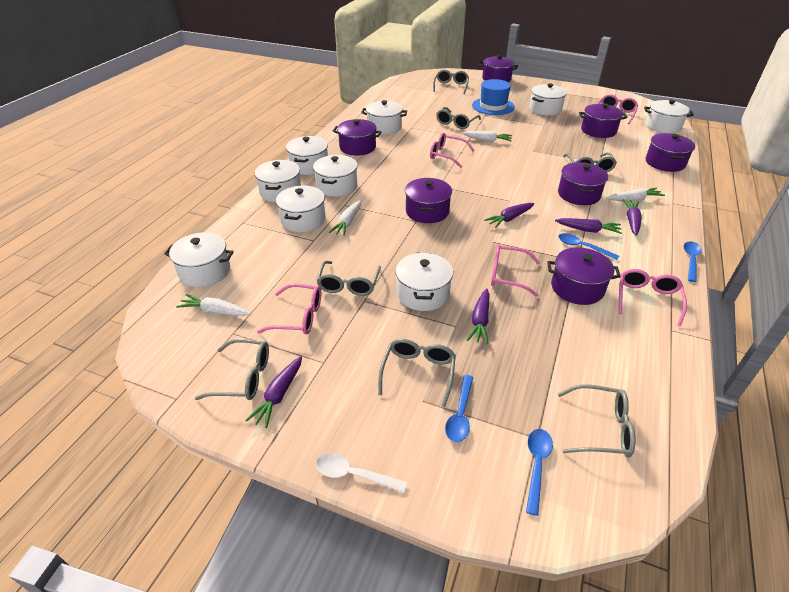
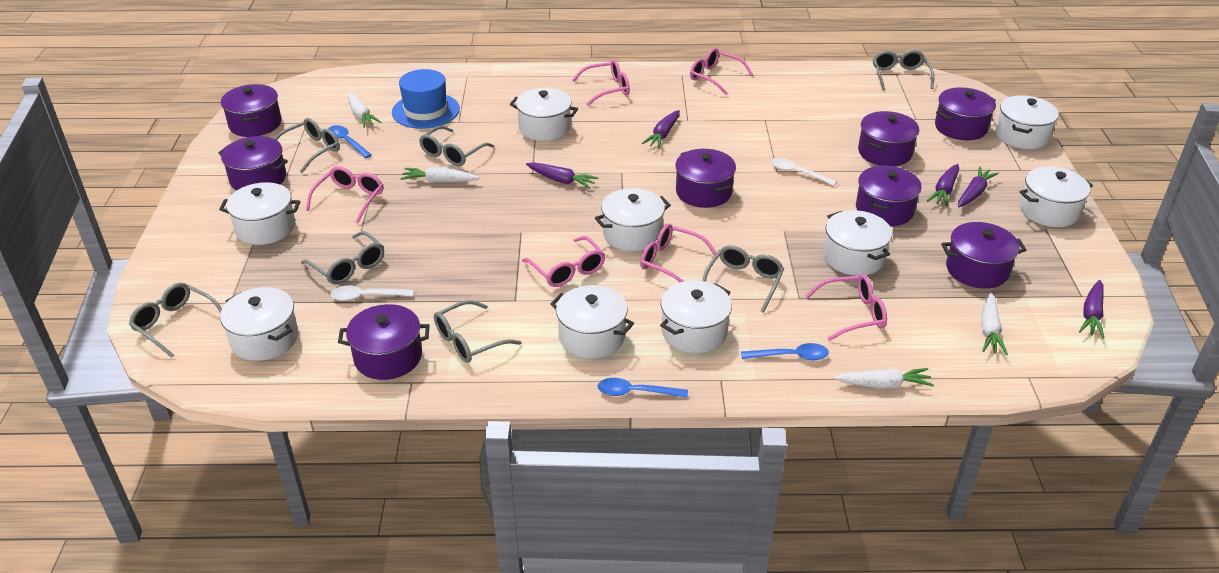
blue spoon: [445,375,473,442] [526,429,553,516] [558,233,619,260] [683,241,702,282] = 4 -> [328,125,372,158] [598,378,688,398] [741,343,829,360] = 3
pink glasses: [257,284,321,335] [430,133,474,168] [491,244,540,297] [597,94,638,124] [619,269,687,326] = 5 -> [306,166,383,223] [522,236,605,287] [572,60,630,106] [640,223,717,282] [690,48,753,95] [806,274,887,341] = 6
purple pot: [333,119,382,156] [405,178,452,223] [479,55,518,82] [547,247,621,305] [558,162,608,205] [579,103,627,138] [646,133,695,172] = 7 -> [218,136,288,191] [221,84,281,137] [338,304,430,380] [675,149,736,208] [856,166,922,226] [858,111,919,166] [935,87,996,141] [941,222,1026,288] = 8
white spoon: [316,454,407,493] = 1 -> [330,285,414,301] [770,158,837,186] = 2

